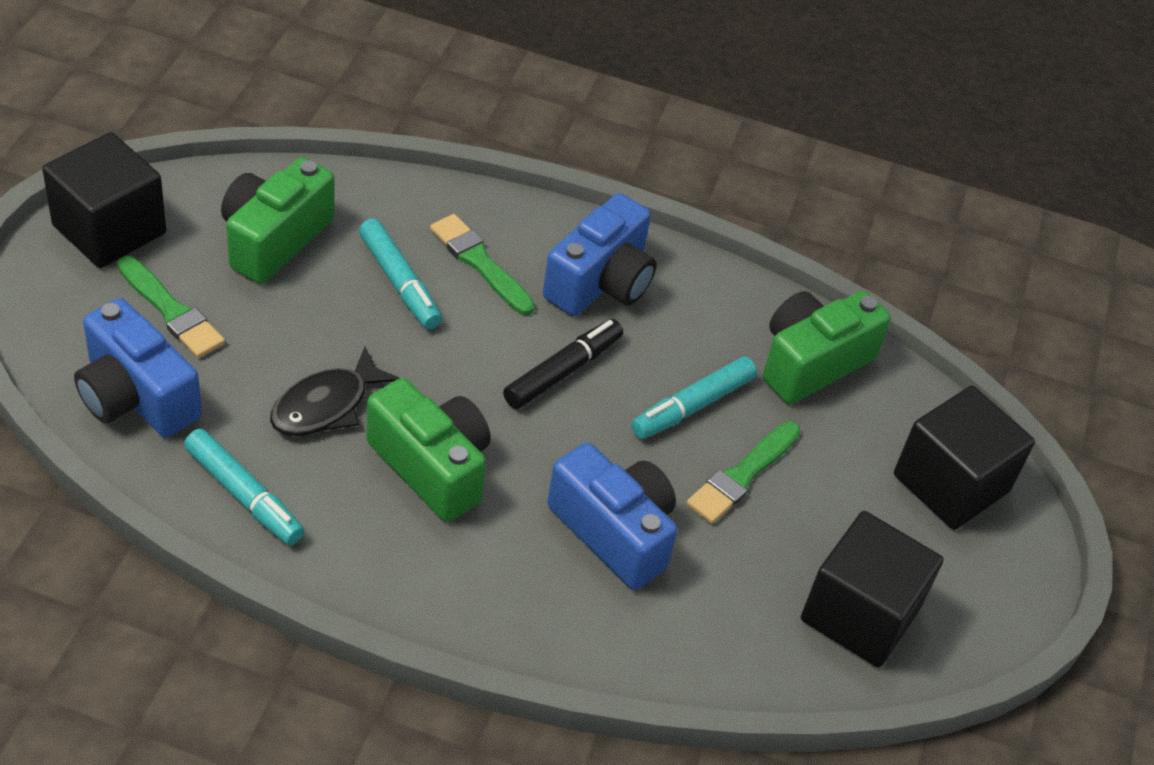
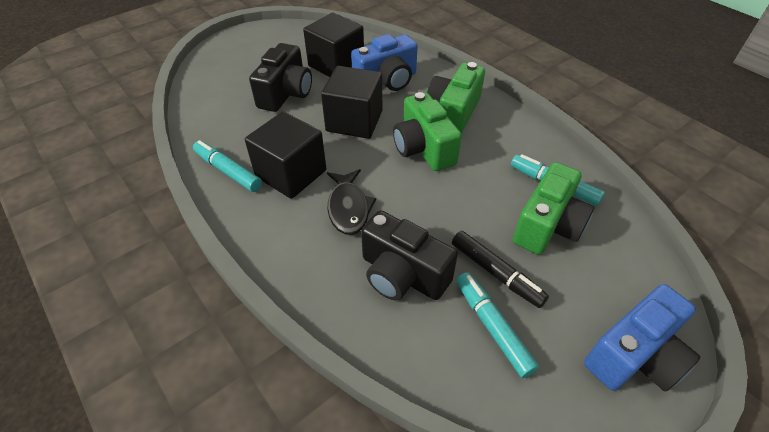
black camera: none = 0 -> [249,43,312,112] [361,210,458,300] = 2
blue camera: [74,298,202,438] [543,193,657,316] [547,442,677,590] = 3 -> [351,34,418,91] [584,284,700,391] = 2
green brush: [117,256,225,358] [430,214,535,315] [686,421,801,524] = 3 -> none = 0

